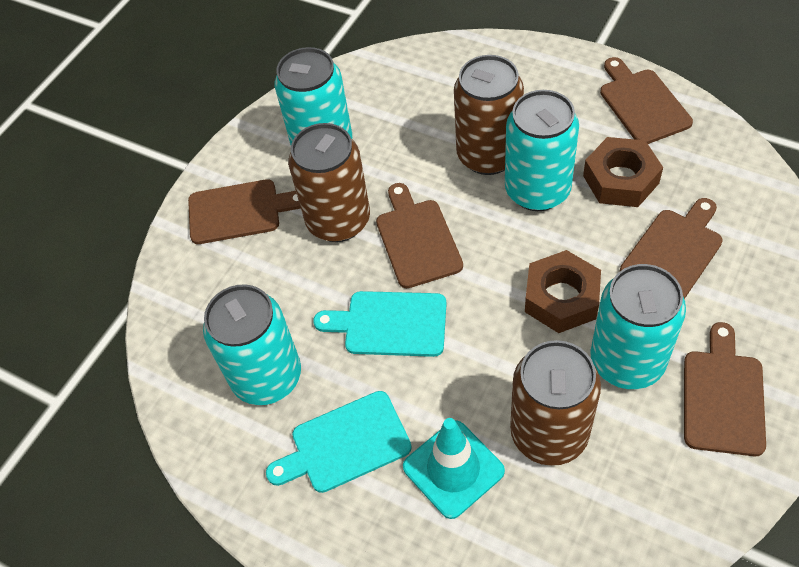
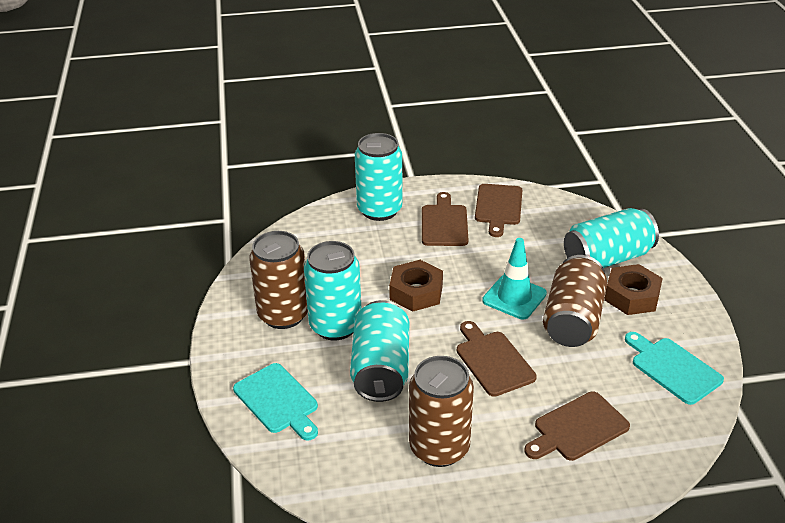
brown cutting board: [188,179,301,244] [376,183,463,288] [600,57,693,144] [620,198,723,299] [684,322,766,456] = 5 -> [422,192,468,246] [457,321,537,397] [475,184,522,237] [524,392,630,461] = 4

